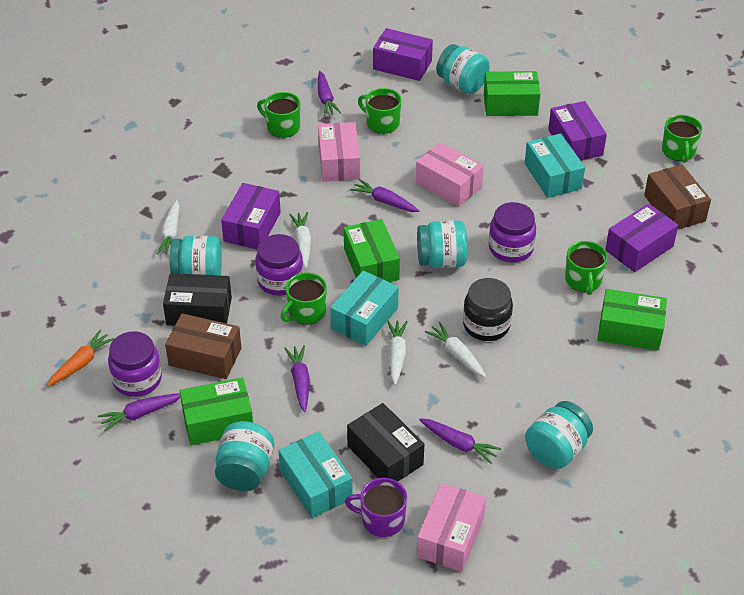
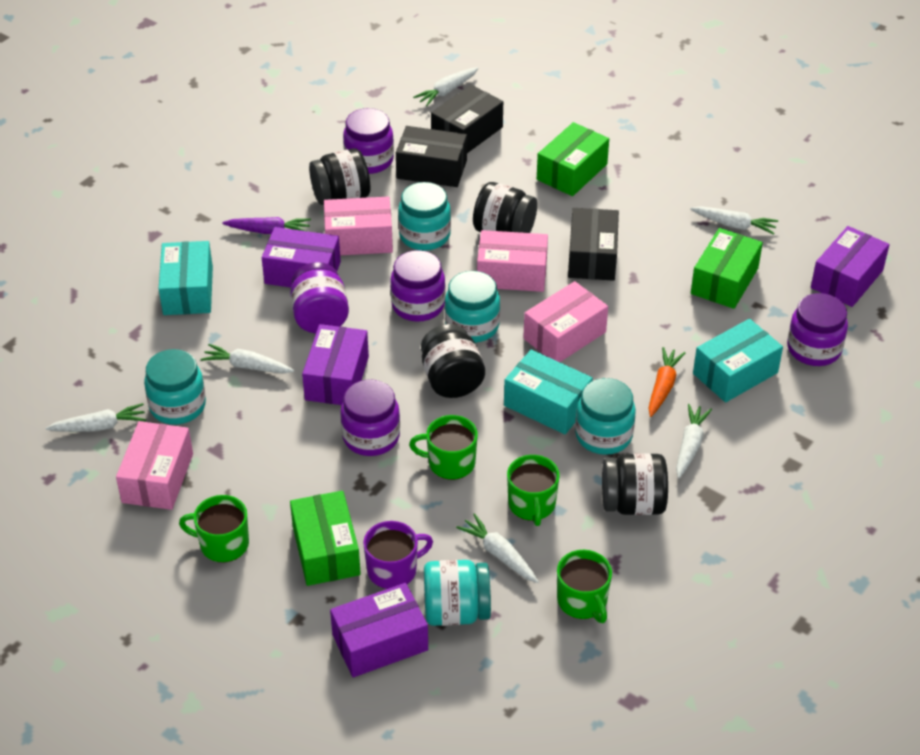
black box: [163,273,232,326] [347,403,424,481] = 2 -> [396,126,467,187] [431,85,503,153] [568,208,619,281] = 3
black jar: [463,278,513,341] = 1 -> [309,148,371,205] [421,324,485,398] [473,182,537,233] [602,453,668,515] = 4
brown box: [165,313,242,379] [644,164,711,230] = 2 -> none = 0
green box: [180,377,253,445] [344,219,400,282] [484,71,540,116] [598,289,667,350] = 4 -> [290,491,361,586] [537,122,609,196] [691,228,763,309] = 3
green mug: [257,92,300,138] [281,273,327,325] [358,88,401,134] [565,241,608,295] [662,115,702,163] = 5 -> [179,495,249,562] [409,415,478,480] [507,455,559,526] [557,550,612,623] = 4
pink box: [318,122,360,182] [416,142,484,207] [417,483,486,572] = 3 -> [116,421,193,510] [324,196,393,255] [477,230,548,292] [523,281,608,362] = 4
purple carrot: [98,394,181,431] [284,345,310,412] [318,71,341,116] [350,179,419,212] [419,418,501,464] = 5 -> [222,217,311,234] = 1
purple jar: [108,331,162,397] [255,234,303,296] [489,202,536,262] = 3 -> [290,262,349,333] [340,379,400,456] [343,108,394,174] [390,250,446,322] [787,293,848,366] = 5
white carrot: [157,200,179,255] [289,212,311,268] [387,321,408,385] [425,322,487,378] = 4 -> [46,403,146,432] [201,344,294,373] [413,67,479,106] [456,513,539,583] [676,404,712,478] [690,206,778,235] = 6

